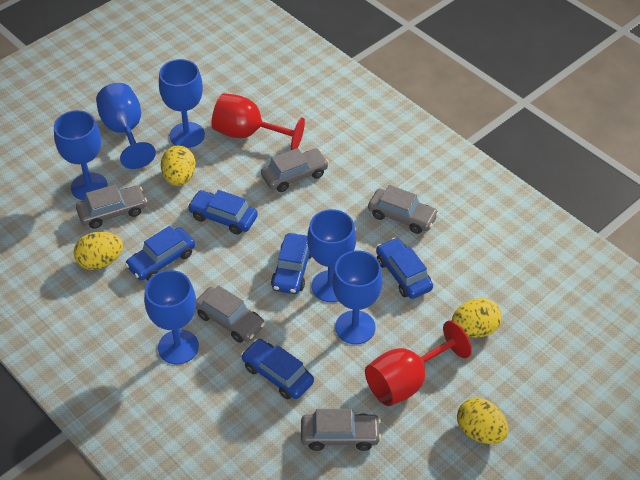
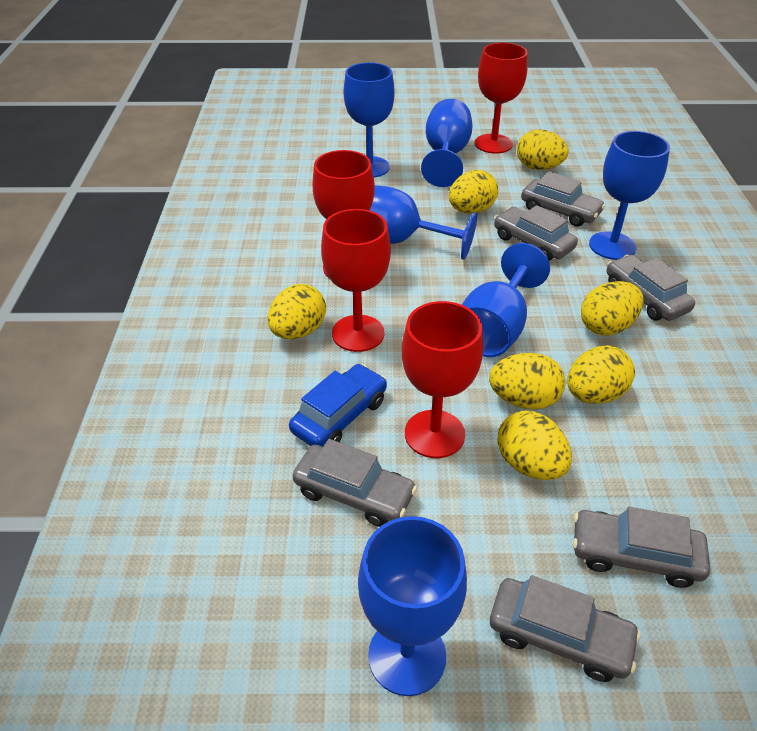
blue car: [125,226,195,281] [187,190,258,235] [241,339,314,399] [271,233,312,294] [376,238,433,299] = 5 -> [289,364,387,447] = 1
grey car: [76,185,147,229] [196,285,265,343] [261,148,329,192] [301,409,381,451] [368,185,439,234] = 5 -> [293,439,417,527] [490,575,641,682] [494,205,578,261] [521,171,605,227] [573,507,710,588] [607,255,695,321] = 6
red goblet: [212,93,305,150] [365,320,472,406] = 2 -> [313,150,375,278] [321,209,391,352] [402,301,483,458] [475,43,528,154] = 4
yellow egg: [74,232,123,270] [161,146,196,186] [452,298,502,338] [457,398,509,444] = 4 -> [268,284,326,339] [449,170,498,214] [489,353,566,410] [497,410,572,480] [517,129,569,170] [567,345,635,404] [581,281,643,335] = 7

